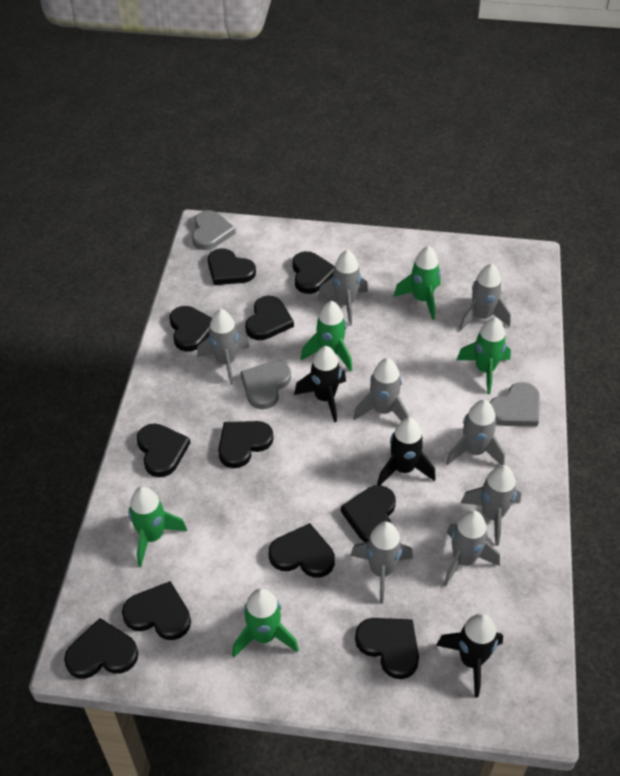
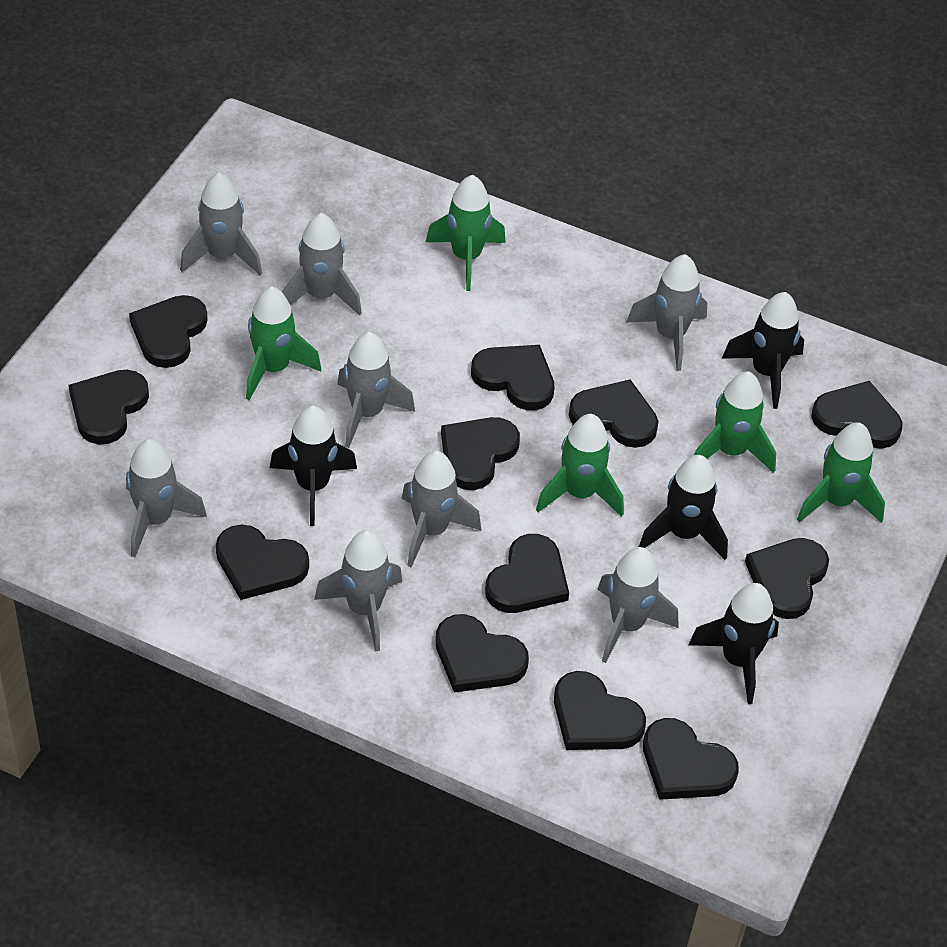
black heart: [64,618,138,679] [122,581,191,640] [137,424,190,477] [169,306,212,352] [208,248,256,285] [218,421,274,468] [245,296,294,340] [268,523,335,578] [292,251,335,294] [341,485,396,542] [355,618,419,679] = 11 -> [69,370,149,445] [129,295,208,368] [216,525,309,600] [435,614,529,693] [441,417,520,490] [471,345,554,410] [485,534,569,613] [554,671,646,750] [569,379,658,448] [643,718,739,800] [745,538,829,619] [811,381,902,449] = 12
black rocket: [294,346,346,422] [377,418,436,485] [436,613,503,698] = 3 -> [270,406,357,526] [639,455,728,560] [689,583,779,704] [722,292,804,409] = 4
grey heart: [192,210,235,250] [240,361,291,409] [490,382,540,427] = 3 -> none = 0

